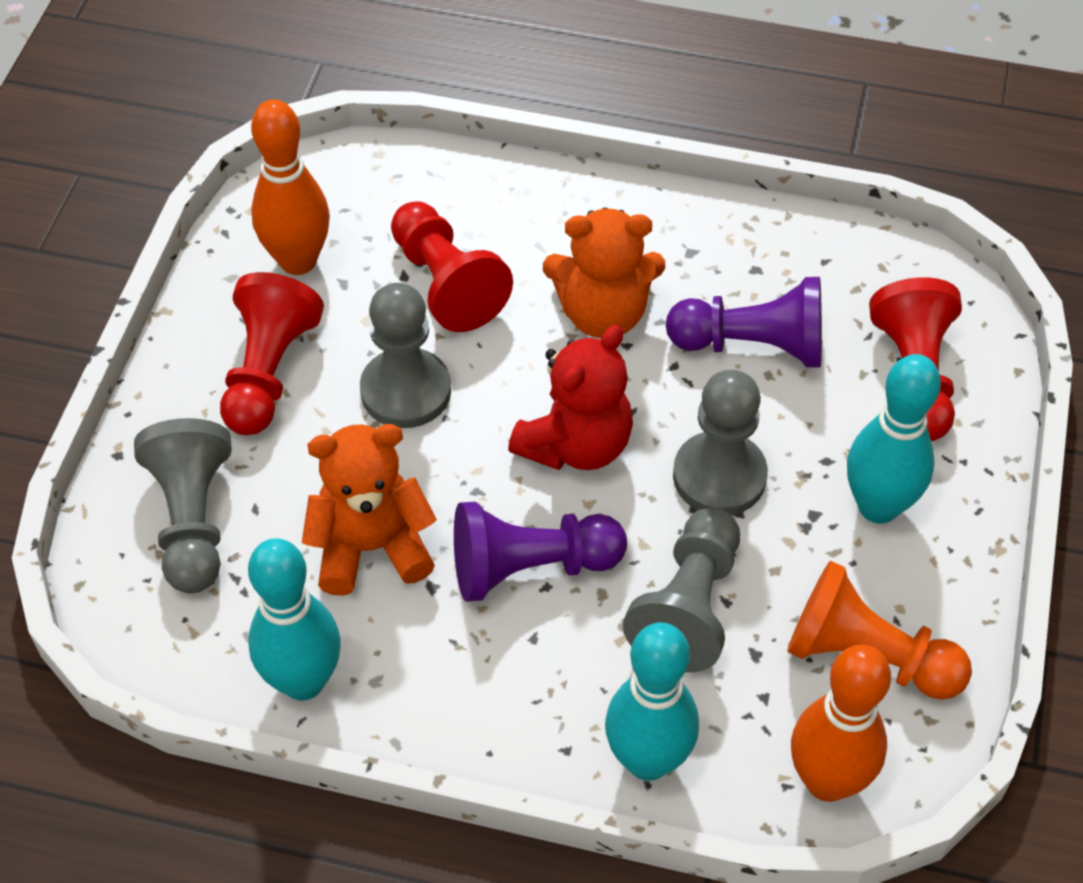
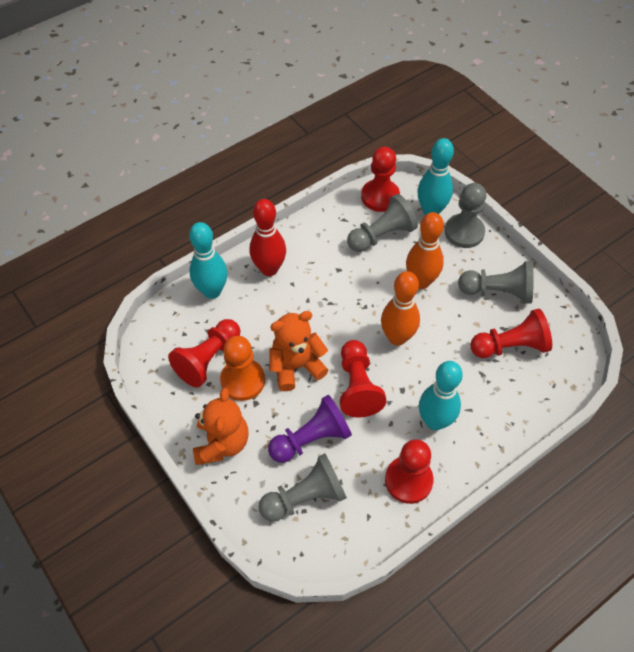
purple pawn: [454,502,627,602] [666,277,822,368] = 2 -> [268,395,352,463] = 1
red bowling pin: none = 0 -> [250,199,286,276] = 1
red pawn: [220,272,324,435] [391,201,513,332] [869,277,962,441] = 3 -> [168,319,240,387] [340,340,387,417] [361,147,400,212] [385,439,434,504] [470,309,552,358] = 5
red teddy bear: [508,325,633,470] = 1 -> none = 0

